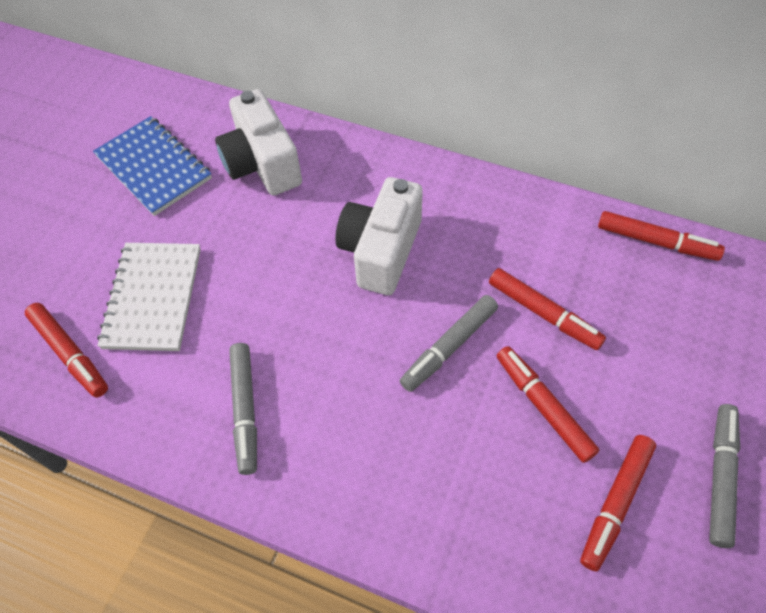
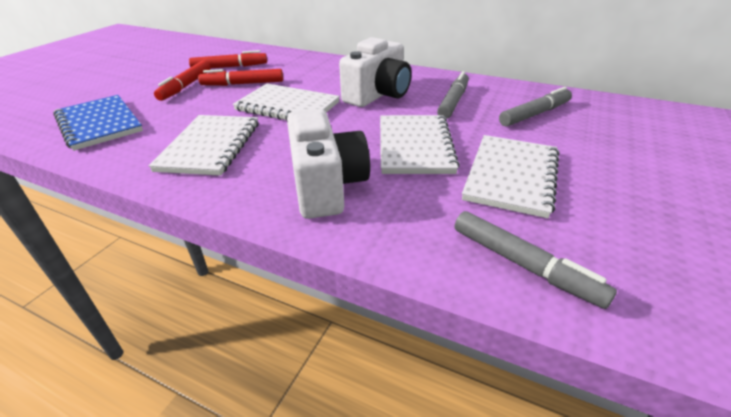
red marker: [25,303,108,397] [489,268,606,350] [497,346,599,463] [580,435,656,571] [598,211,725,261] = 5 -> [154,60,211,101] [189,50,267,68] [198,69,283,86] = 3
white notebook: [97,243,201,351] = 1 -> [148,115,259,176] [233,83,340,121] [380,115,460,174] [462,135,559,218] = 4

